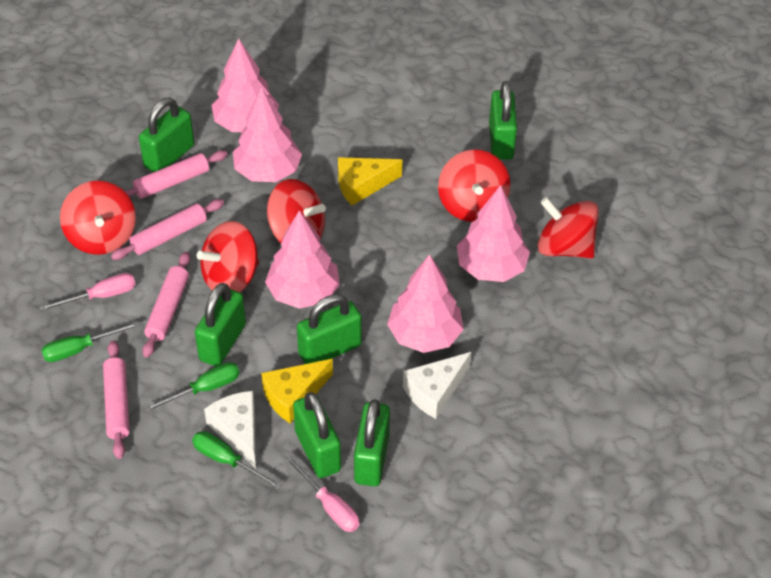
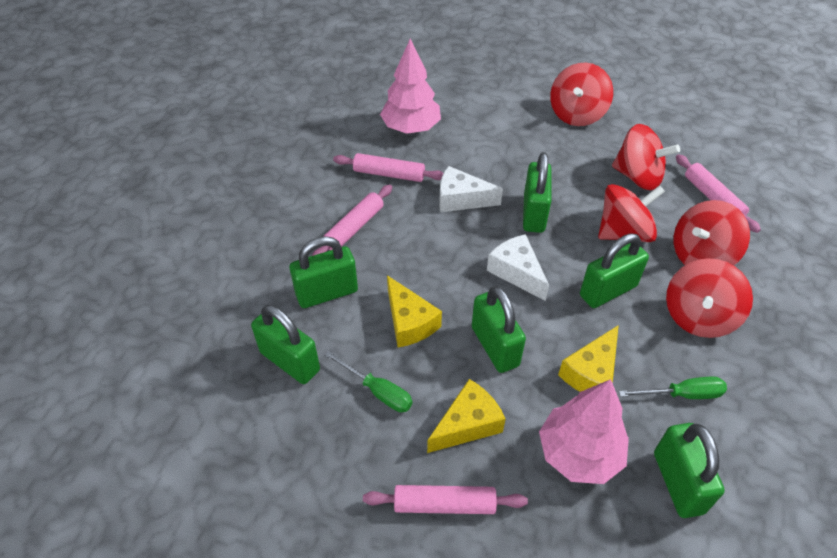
green screwdriver: [41,321,139,362] [144,362,240,412] [192,431,282,489] = 3 -> [324,351,413,412] [619,377,727,399] = 2
pink screwdriver: [40,273,136,311] [285,455,360,532] = 2 -> none = 0
pink tree: [212,39,279,132] [233,87,302,182] [265,210,340,309] [387,254,464,353] [457,185,530,282] = 5 -> [380,39,441,134] [539,379,629,484] = 2
yellow cheese: [261,359,333,423] [338,157,402,206] = 2 -> [387,275,442,347] [427,379,506,453] [558,325,619,392] = 3

